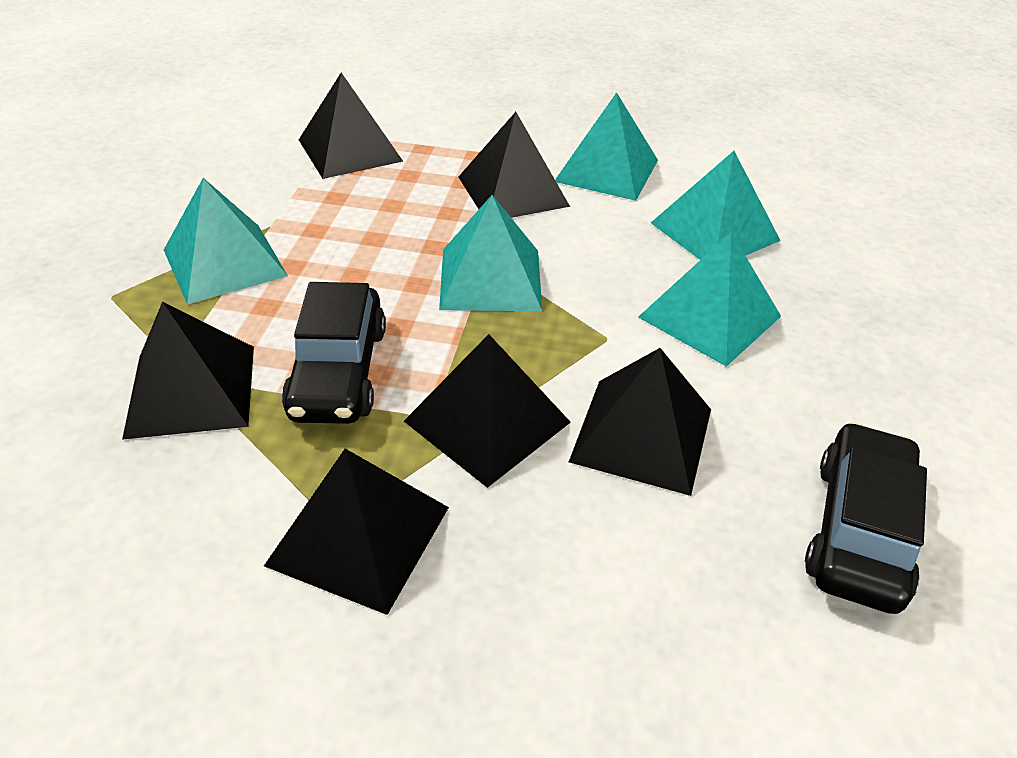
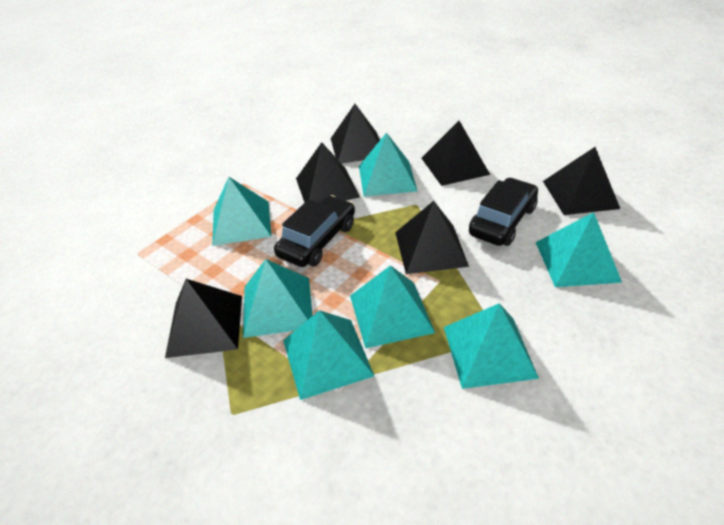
turquoise pyramid: [164,178,288,304] [439,195,542,311] [555,92,658,201] [638,232,781,367] [651,151,781,260] = 5 -> [212,177,272,246] [243,259,312,338] [283,310,374,400] [350,265,435,349] [359,132,417,197] [444,303,539,389] [536,212,622,287] = 7

